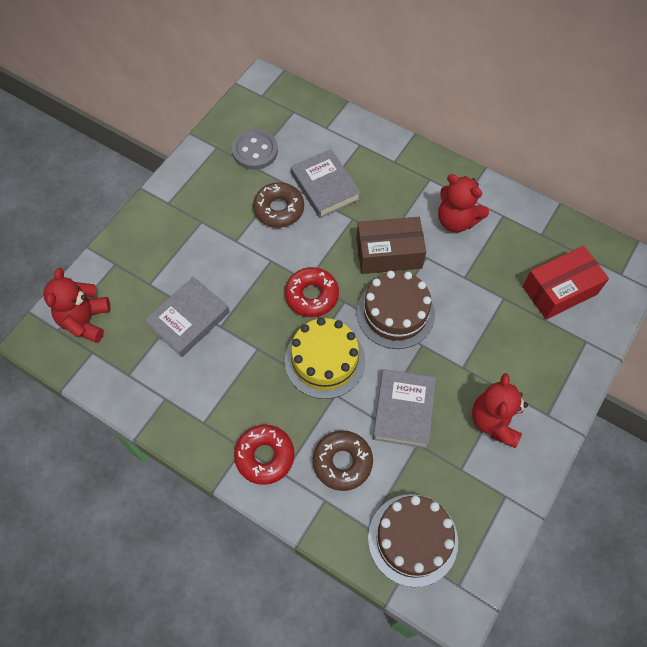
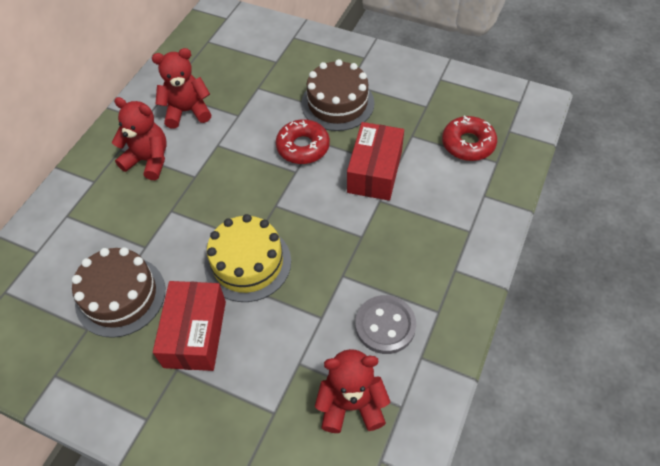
brown box: [356,217,426,274] = 1 -> none = 0
brown donut: [253,182,304,228] [313,430,373,491] = 2 -> none = 0
grey book: [144,277,230,357] [291,149,361,218] [373,369,436,448] = 3 -> none = 0
red box: [523,246,609,320] = 1 -> [153,281,226,371] [347,122,404,201] = 2

